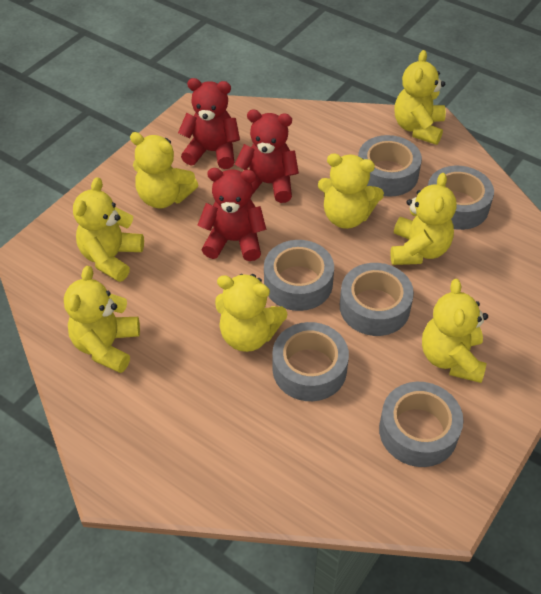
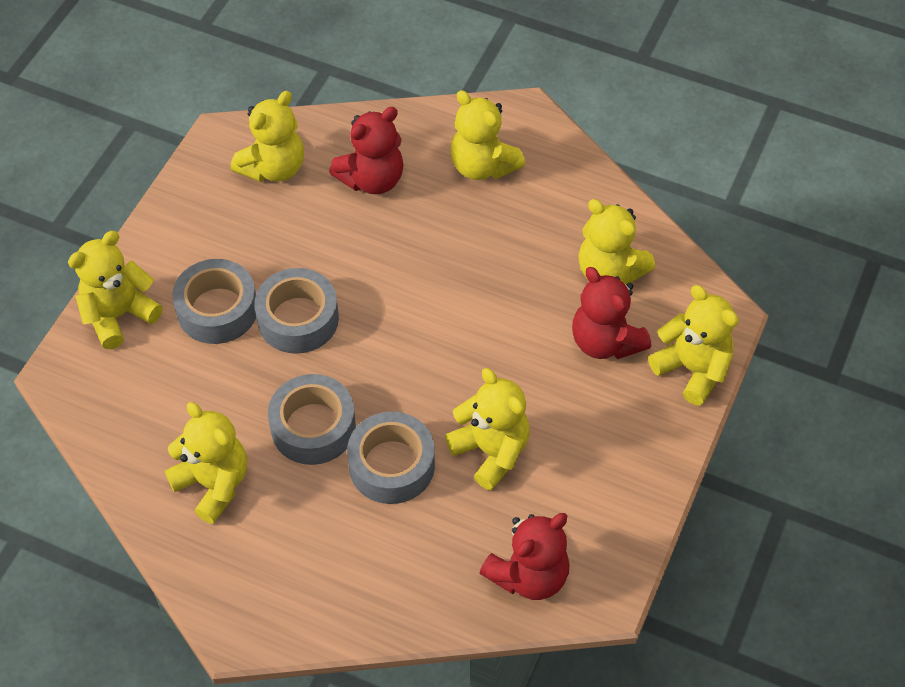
grey tape: [264,240,334,311] [272,322,349,401] [340,263,414,336] [358,135,422,197] [379,382,463,467] [428,166,494,230] = 6 -> [172,259,256,344] [254,268,339,354] [268,374,356,465] [347,412,435,504] = 4
yellow teddy bear: [64,266,140,373] [73,177,144,282] [130,132,198,208] [215,274,287,352] [318,154,384,229] [390,173,457,265] [395,50,446,145] [422,279,488,383] = 8 -> [68,231,163,349] [165,402,247,524] [231,91,304,182] [445,368,530,490] [450,90,525,180] [579,199,655,284] [648,285,739,406] = 7

